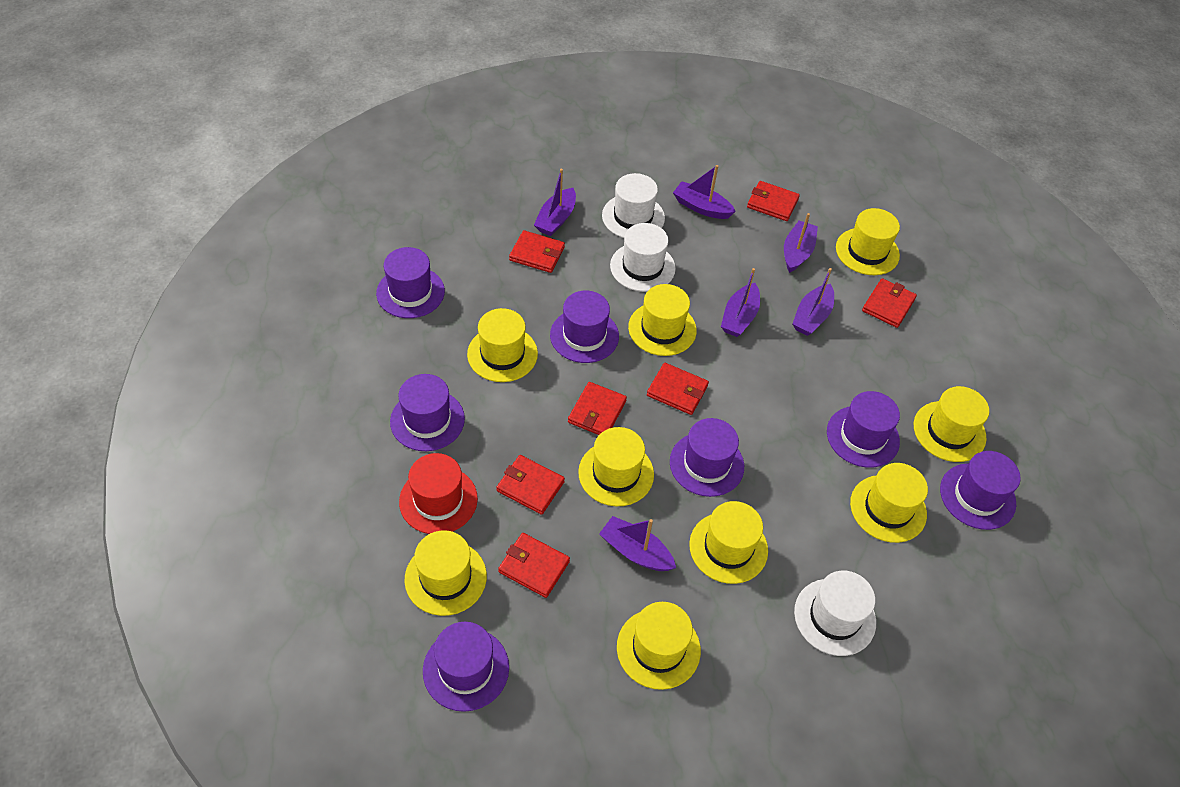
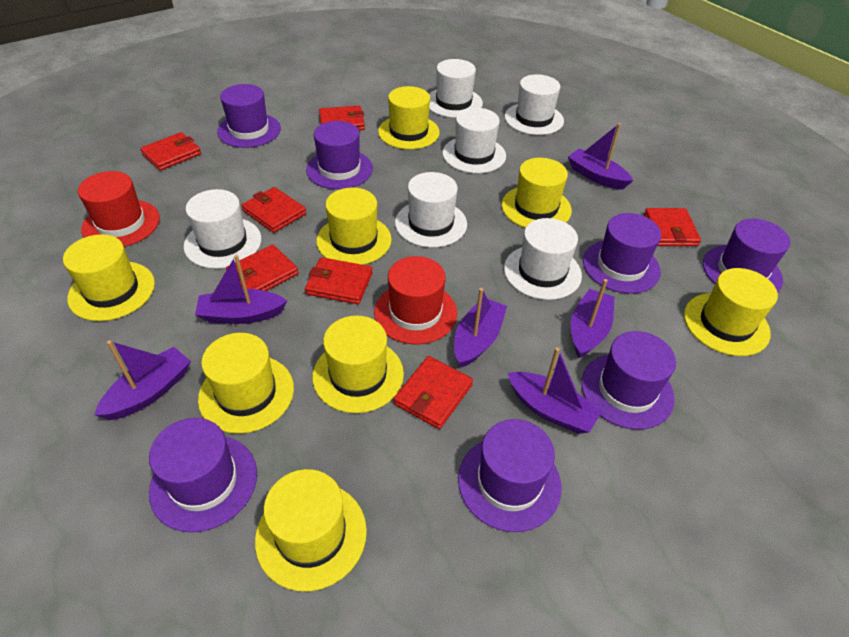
red hat: [399,453,478,534] = 1 -> [78,171,160,247] [374,256,457,345] = 2
white hat: [602,173,665,238] [610,223,676,292] [794,571,876,656] = 3 -> [184,189,261,269] [395,172,467,248] [429,59,483,118] [442,108,506,173] [504,218,582,300] [505,74,564,135] = 6
yellow hat: [404,530,487,616] [467,308,538,382] [578,427,654,506] [617,602,701,690] [628,284,697,356] [689,501,768,584] [836,208,900,275] [850,463,928,543] [914,386,989,462] = 9 -> [63,234,155,321] [198,333,294,434] [255,469,367,591] [312,316,404,413] [316,187,392,265] [378,86,440,149] [502,158,572,228] [684,268,778,356] = 8

